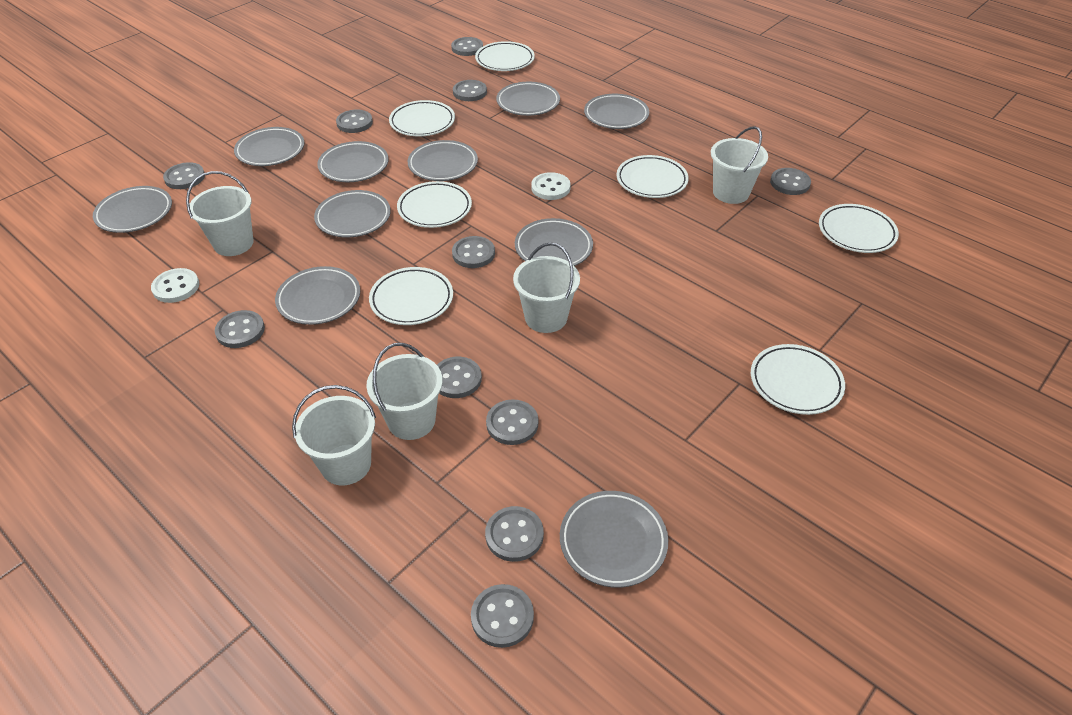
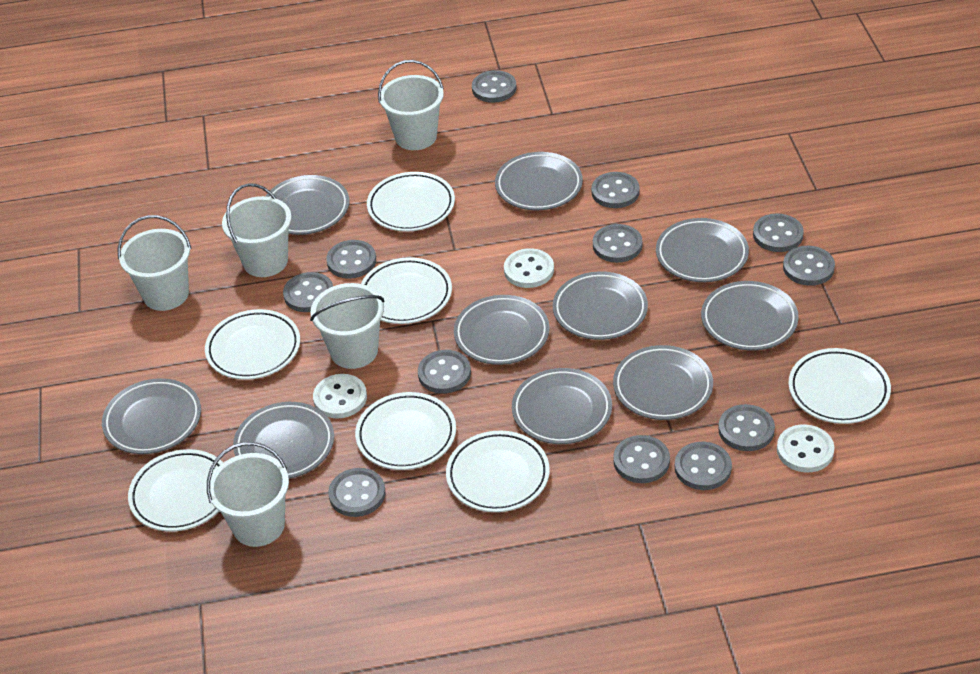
grey button: [163,162,205,189] [215,310,265,348] [336,110,373,133] [437,357,482,398] [451,37,483,56] [452,236,495,268] [453,80,487,101] [471,584,534,648] [485,506,544,562] [486,399,538,445] [770,168,811,195] = 11 -> [283,272,333,312] [326,240,376,279] [328,468,386,517] [418,350,471,394] [472,70,516,103] [591,172,640,208] [593,224,642,263] [613,435,670,483] [675,442,732,490] [718,404,775,451] [753,213,804,252] [783,246,835,286] = 12
white button: [151,268,199,303] [531,172,571,200] = 2 -> [313,374,367,419] [504,248,554,288] [777,424,835,472] = 3

